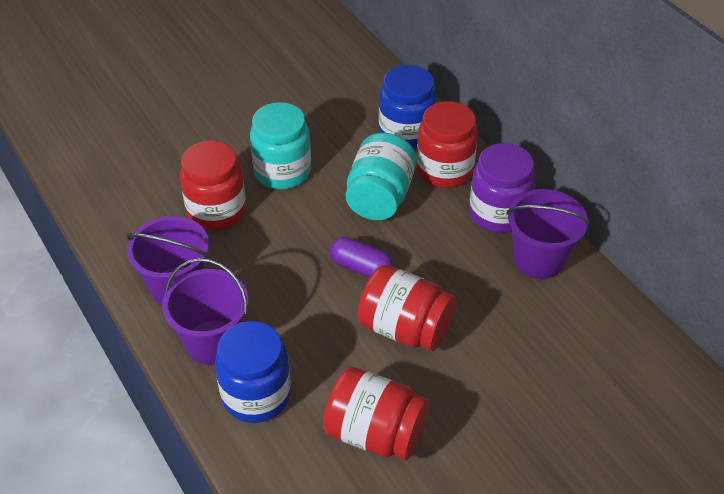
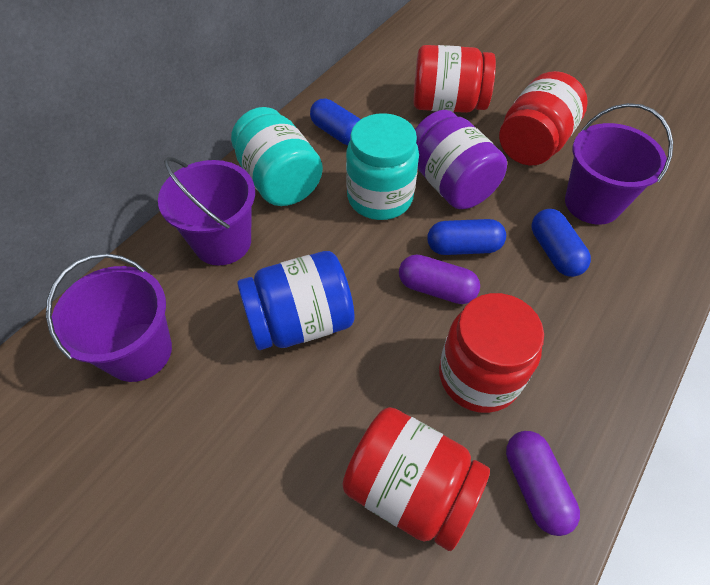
blue capsule: none = 0 -> [310,99,361,146] [427,219,506,255] [532,209,591,277] = 3
blue jar: [215,321,291,423] [379,65,437,149] = 2 -> [237,251,354,350] = 1
purple capsule: [330,237,394,277] = 1 -> [399,254,480,304] [506,431,580,536] = 2

